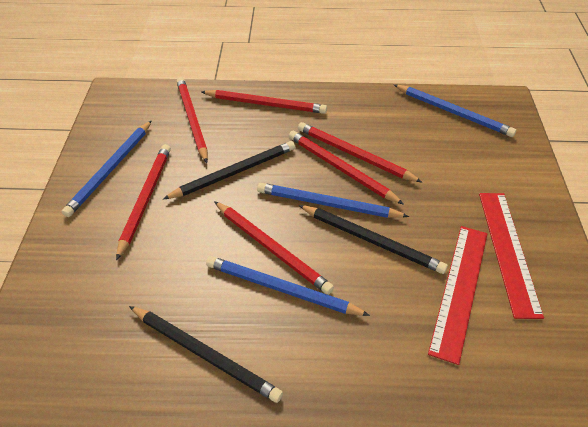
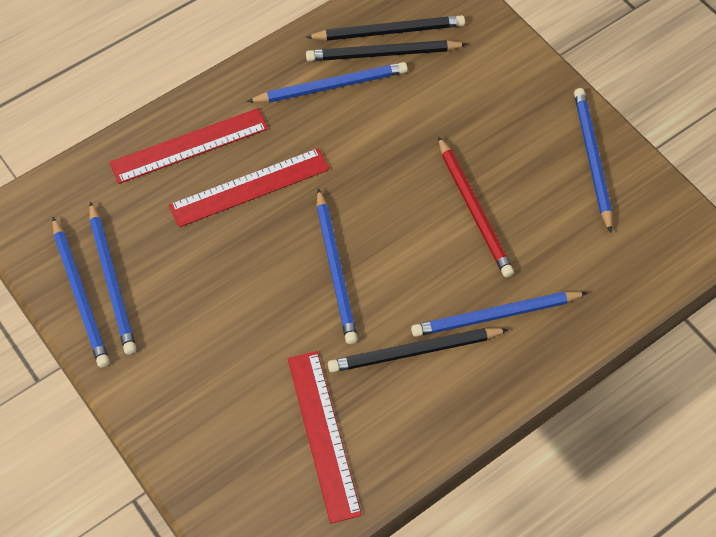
blue pencil: [62,120,152,217] [206,256,370,316] [257,183,409,218] [394,85,516,137] = 4 -> [52,217,110,368] [89,202,136,355] [247,62,408,103] [317,188,358,344] [411,292,588,337] [574,88,612,233] = 6
red pencil: [116,144,171,260] [176,77,208,163] [201,90,327,114] [214,201,334,295] [289,131,404,205] [298,122,422,182] = 6 -> [438,136,514,278] = 1
red ruler: [428,226,487,365] [479,193,544,319] = 2 -> [109,108,268,184] [169,148,330,227] [288,351,362,524] = 3

